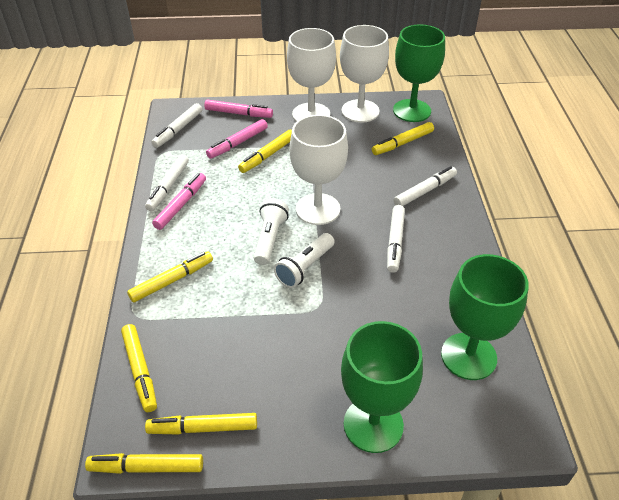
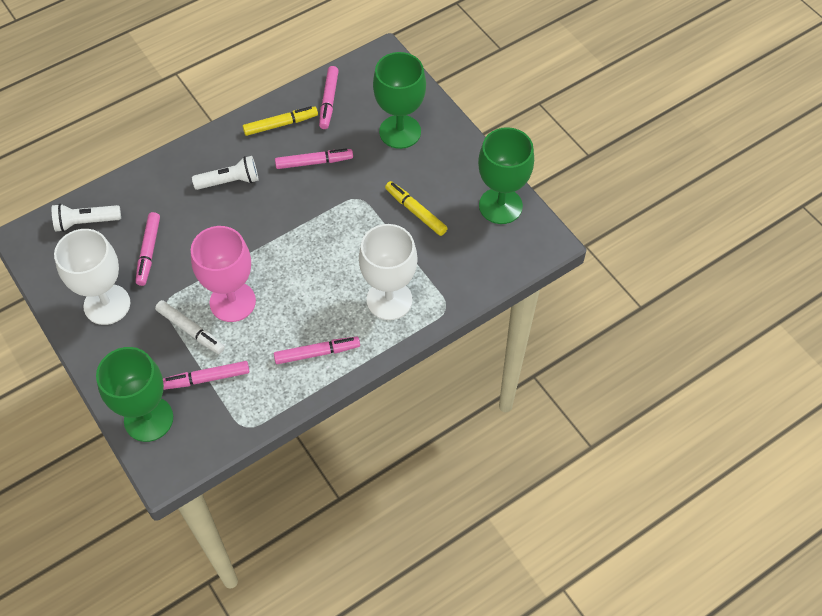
pink goblet: none = 0 -> [191,226,256,322] = 1
pink marker: [152,173,206,230] [204,100,273,118] [206,119,268,159] = 3 -> [136,212,160,286] [163,361,249,390] [274,337,360,364] [275,148,353,169] [319,66,339,129] = 5
white goblet: [287,28,336,122] [289,115,348,225] [340,25,389,123] = 3 -> [54,229,130,325] [359,224,417,320] = 2
white marker: [145,155,189,211] [152,103,202,148] [387,205,405,273] [394,166,457,206] = 4 -> [155,300,225,354] = 1
yellow marker: [85,453,203,474] [121,324,157,412] [127,251,213,303] [145,413,257,435] [238,129,292,173] [372,122,434,155] = 6 -> [243,106,318,136] [385,181,448,236] = 2

